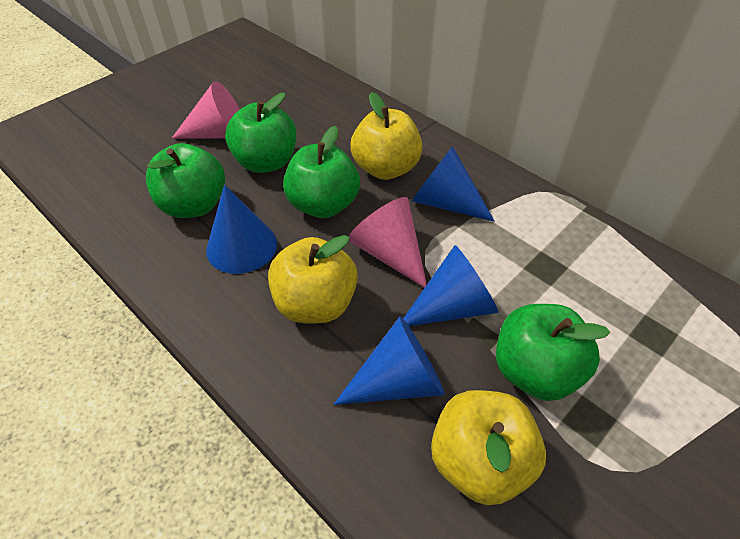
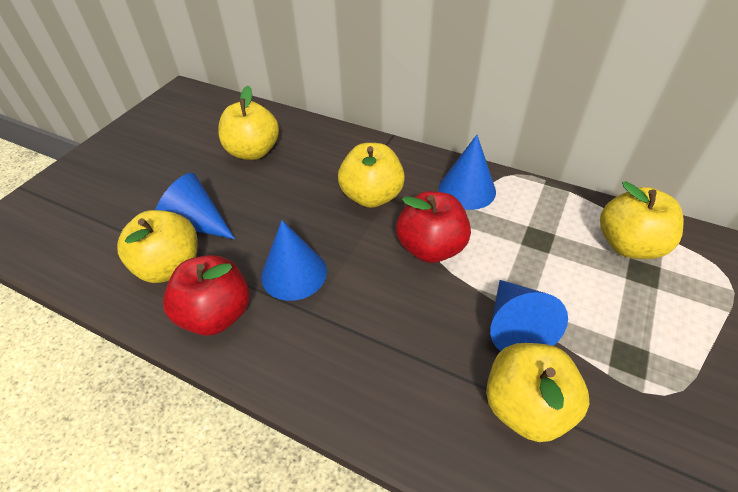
green apple: [146,143,225,218] [225,93,297,173] [283,126,360,218] [496,304,610,401] = 4 -> none = 0
pink cone: [171,81,240,139] [349,197,427,288] = 2 -> none = 0
red apple: none = 0 -> [163,255,250,336] [396,191,471,263] = 2
yellow apple: [268,235,358,323] [350,92,422,180] [431,390,546,505] = 3 -> [117,210,198,283] [218,86,279,160] [338,143,405,208] [486,343,589,442] [600,181,684,259] = 5

